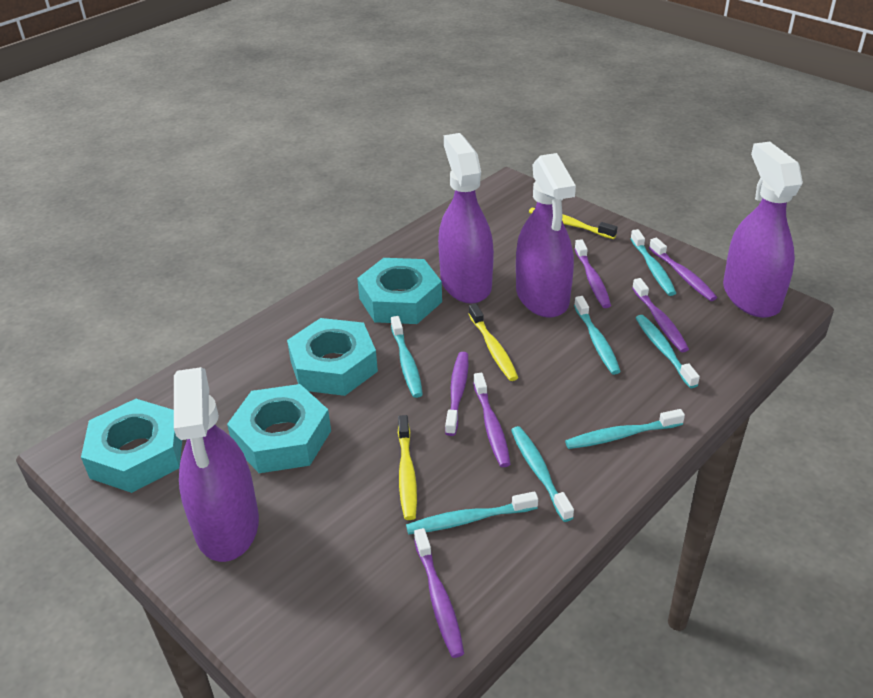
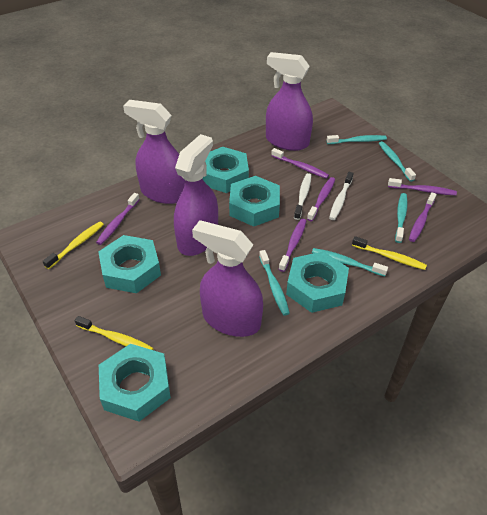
turquoise nut: [81,399,182,493] [227,384,331,473] [287,318,378,396] [357,258,442,324] = 4 -> [98,235,161,293] [99,344,171,421] [202,147,249,193] [229,176,280,227] [286,251,349,313] = 5
turquoise toothbrush: [391,316,423,398] [406,492,538,534] [511,426,574,522] [565,409,685,449] [574,296,621,375] [630,229,676,296] [636,315,700,388] = 7 -> [259,250,290,316] [312,248,388,276] [327,135,387,144] [379,141,416,182] [395,193,407,243] = 5
white toothbrush: none = 0 -> [294,173,311,220] [329,172,353,220] = 2

